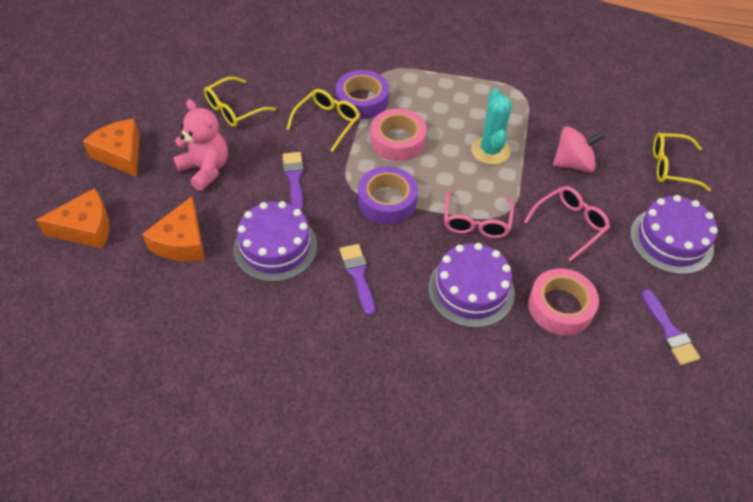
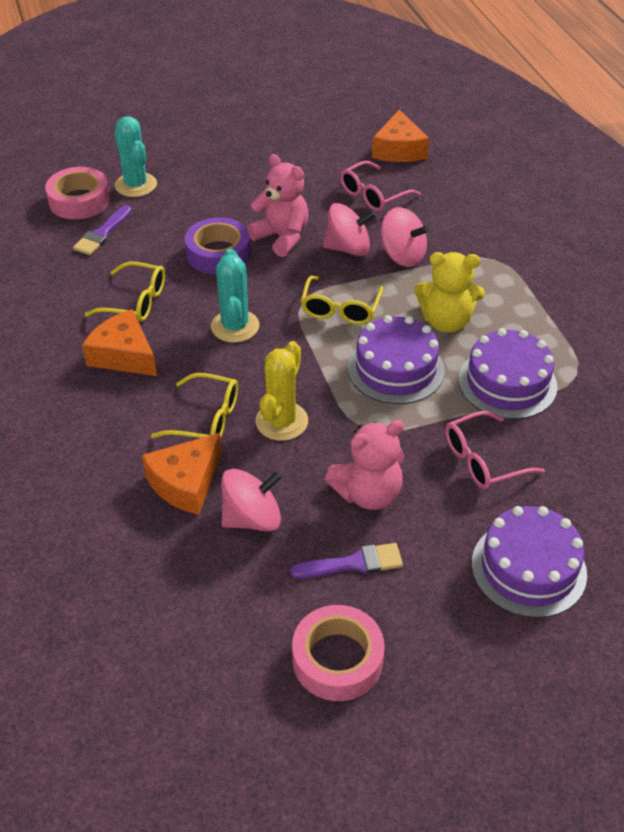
pink spinning top: [553,126,605,173] = 1 -> [221,469,282,531] [323,203,376,256] [381,207,429,267] = 3
pink teddy bear: [173,99,228,191] = 1 -> [247,154,309,257] [325,420,405,510] = 2
purple brush: [283,152,304,211] [340,244,375,316] [641,289,700,365] = 3 -> [73,205,131,255] [290,543,403,578] = 2
purple tape: [336,70,389,119] [358,166,418,224] = 2 -> [185,217,251,274] = 1
turquoise cactus: [471,88,512,165] = 1 -> [114,116,157,197] [211,249,259,343] = 2
yellow cactus: none = 0 -> [255,341,308,441] = 1
yellow teddy bear: none = 0 -> [414,252,485,333] = 1

